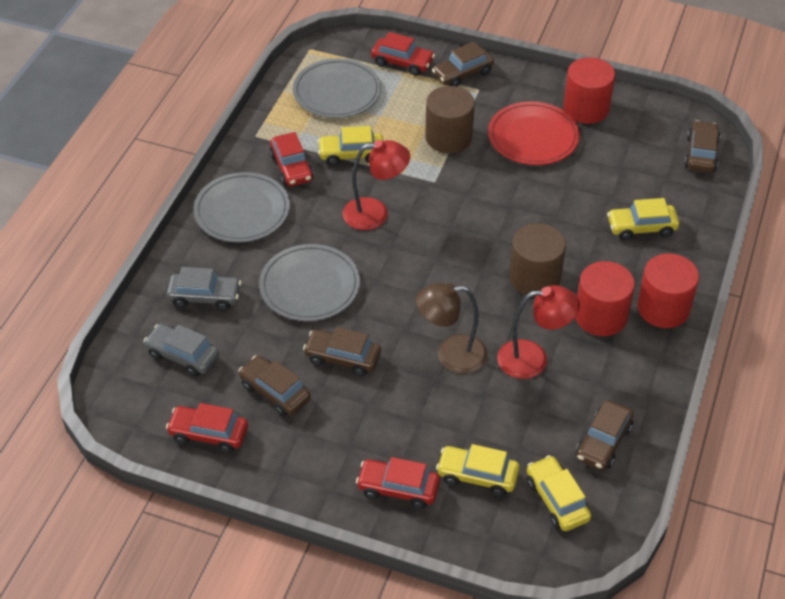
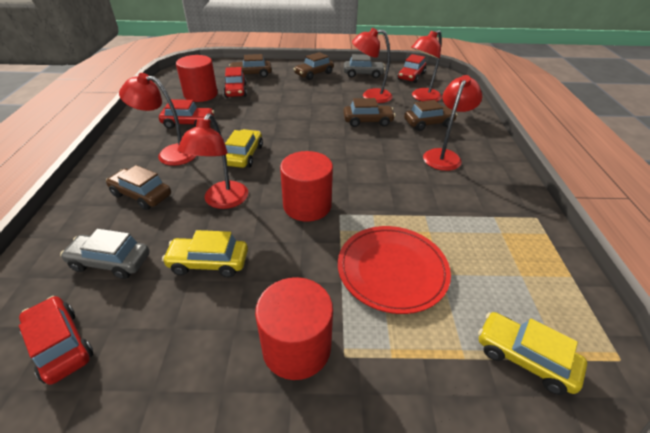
brown cylinder: [425,86,475,153] [509,223,566,297] = 2 -> none = 0
brown lamp: [416,283,487,374] = 1 -> none = 0
grey plate: [193,172,290,242] [259,244,360,321] [293,58,381,118] = 3 -> none = 0
red lamp: [343,140,410,230] [497,285,580,379] = 2 -> [119,73,196,166] [178,113,248,209] [352,28,393,103] [411,30,442,101] [423,75,482,171] = 5
yellow car: [317,126,383,166] [436,444,520,496] [527,455,591,531] [607,198,679,240] = 4 -> [162,230,248,277] [225,129,263,168] [478,312,587,395] = 3

